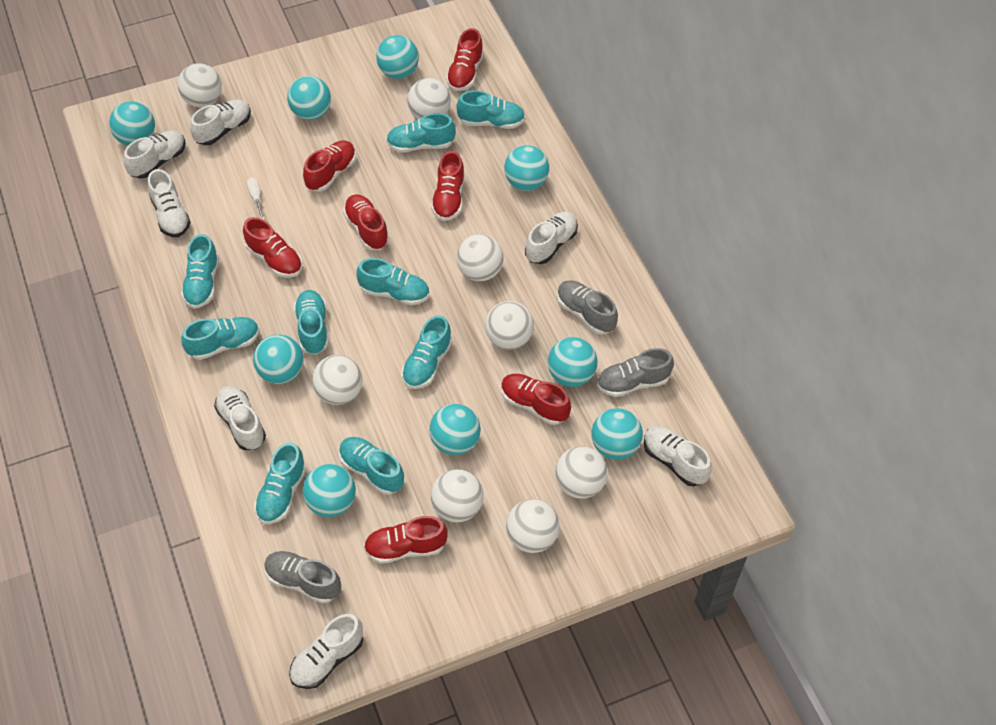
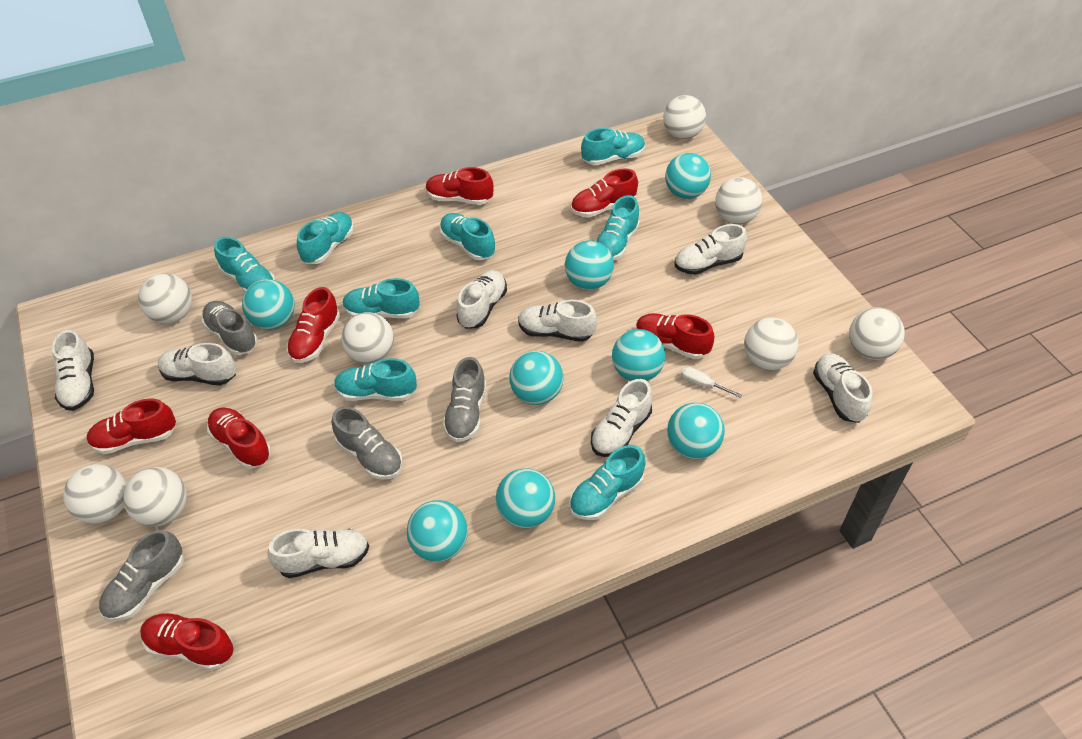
grey shoe: [264,551,341,603] [557,280,618,334] [597,348,674,397] = 3 -> [99,530,184,621] [201,301,258,355] [332,406,403,480] [442,357,487,442] = 4
turquoise ball: [109,101,155,145] [253,335,304,384] [287,76,331,120] [303,464,356,517] [376,35,419,79] [429,404,481,455] [504,145,549,191] [548,337,598,387] [591,408,643,460] = 9 -> [242,279,294,330] [407,500,468,562] [496,468,555,528] [509,351,564,405] [565,240,614,290] [612,329,665,381] [665,153,711,199] [667,403,725,459] = 8
turquoise shoe: [181,234,219,309] [181,317,259,360] [254,442,306,524] [294,290,329,355] [339,437,404,495] [356,258,430,306] [386,113,456,153] [402,315,452,389] [457,91,525,129] = 9 -> [214,237,275,292] [297,212,354,264] [334,358,417,401] [342,278,420,319] [440,213,495,260] [569,445,646,520] [581,128,645,166] [596,195,640,261] = 8
white shoe: [124,130,186,179] [148,169,191,237] [190,99,251,145] [214,386,266,450] [289,614,363,689] [525,212,578,264] [644,426,712,486] = 7 -> [52,330,94,411] [158,343,237,385] [268,529,369,578] [457,270,507,329] [518,300,597,342] [591,379,652,457] [674,224,747,275] [813,353,873,423] = 8

